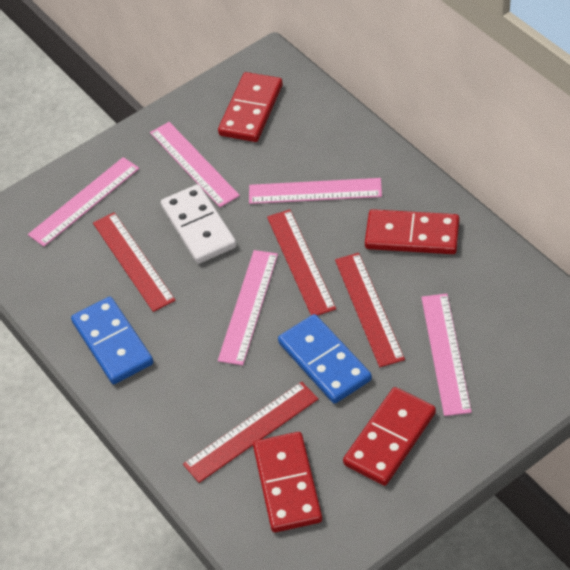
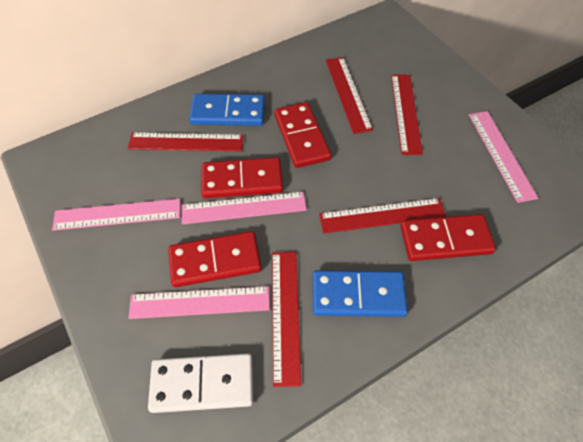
pink ruler: [28,157,139,247] [150,122,240,207] [218,250,278,365] [249,178,382,204] [421,293,472,416] = 5 -> [52,199,180,231] [129,286,270,319] [181,192,307,224] [469,111,538,203] = 4
red ruler: [93,212,176,312] [183,382,318,483] [267,209,336,316] [335,253,405,367] = 4 -> [128,133,243,151] [272,252,301,387] [319,198,446,233] [326,57,373,134] [391,74,423,155] = 5

